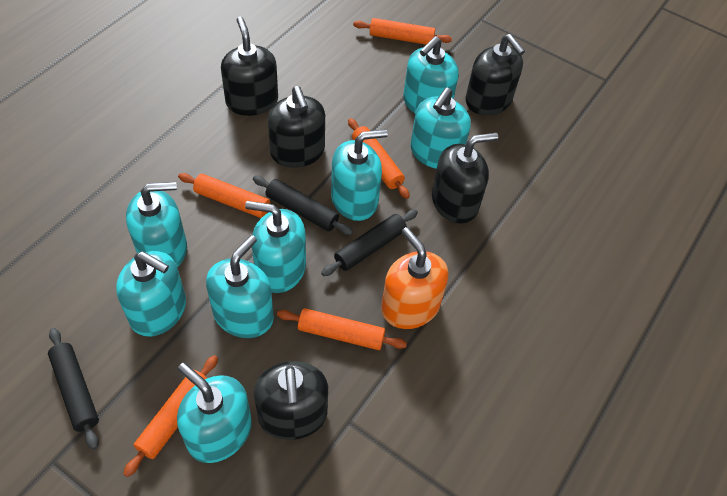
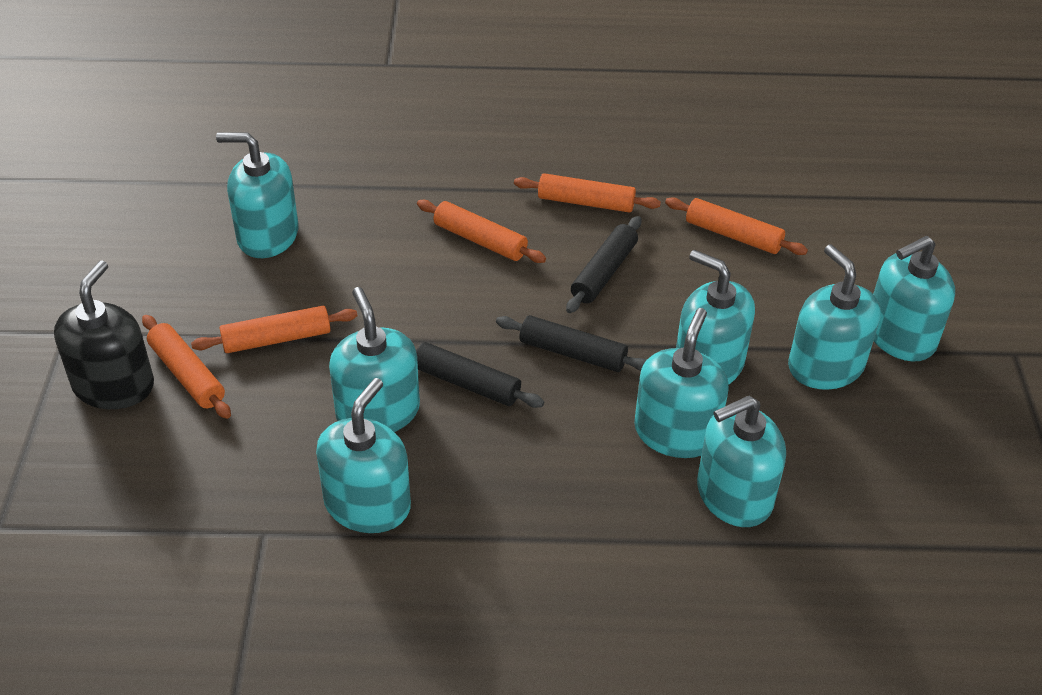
black soap dispenser: [221,16,278,116] [254,361,328,440] [268,86,325,168] [432,133,498,224] [466,34,525,115] = 5 -> [54,261,154,409] = 1
orange soap dispenser: [381,227,448,329] = 1 -> none = 0

